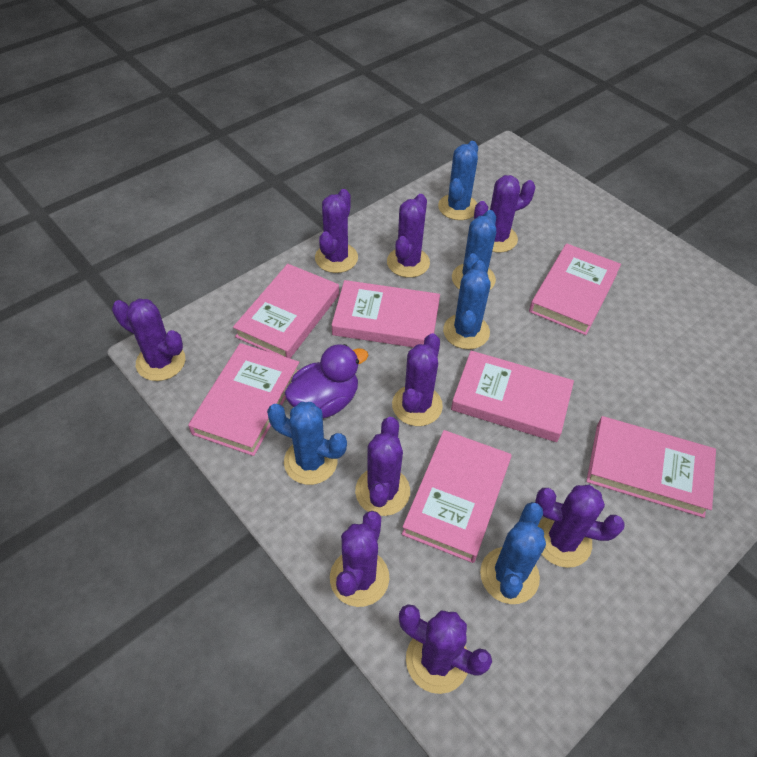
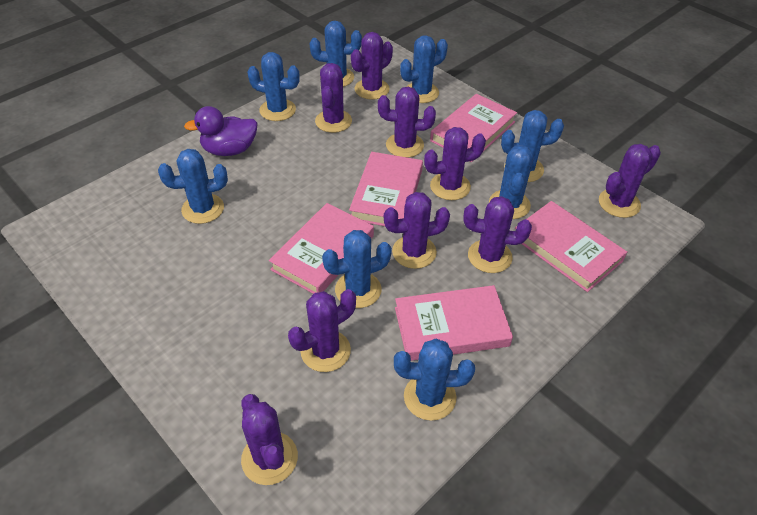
blue cactus: [267,402,347,485] [438,141,478,220] [443,260,491,349] [452,210,496,290] [480,502,546,604] = 5 -> [158,149,228,224] [247,52,300,121] [310,21,362,87] [322,230,392,308] [394,338,475,421] [400,35,448,103] [489,145,533,219] [501,110,564,182] = 8
pink book: [188,343,299,456] [233,264,339,358] [332,280,440,347] [402,430,512,563] [451,351,574,442] [529,243,621,335] [586,416,716,518] = 7 -> [269,203,374,294] [349,152,423,226] [395,285,513,361] [430,94,517,162] [515,201,627,292] = 5

